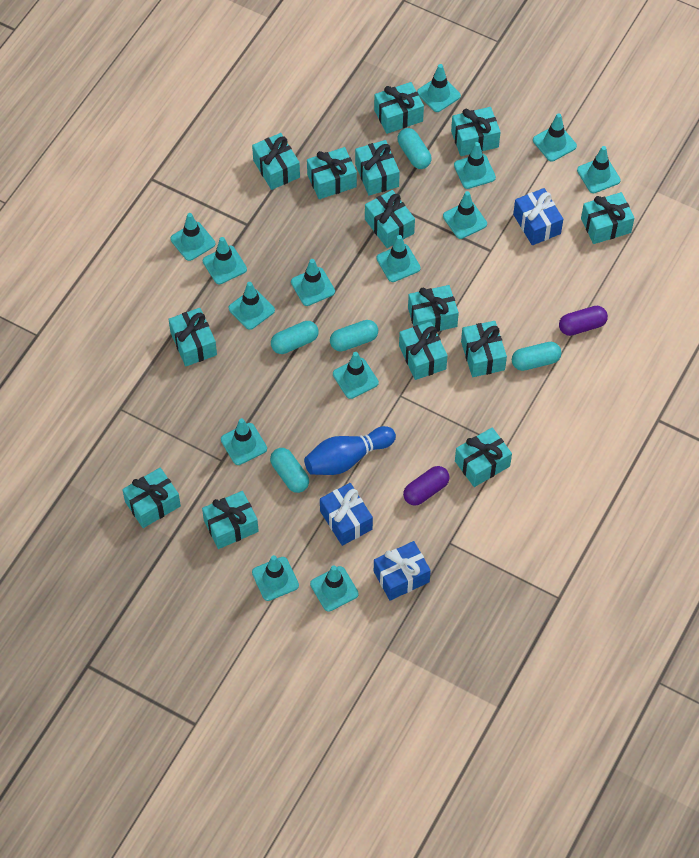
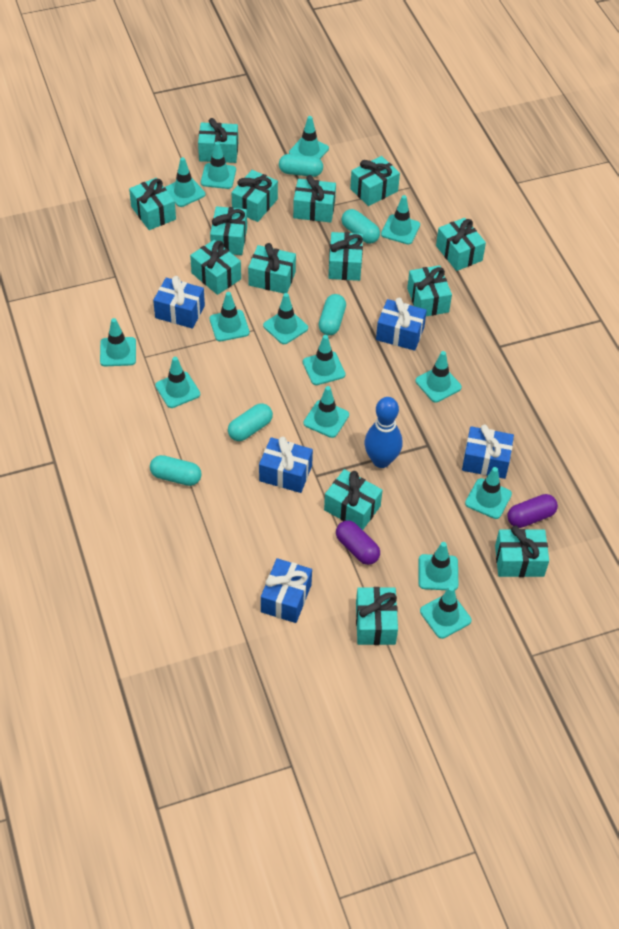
blue gift: [320,483,373,546] [374,541,431,601] [513,188,563,245] = 3 -> [153,276,205,329] [259,437,313,493] [261,558,312,623] [376,298,427,351] [462,424,514,479] = 5

